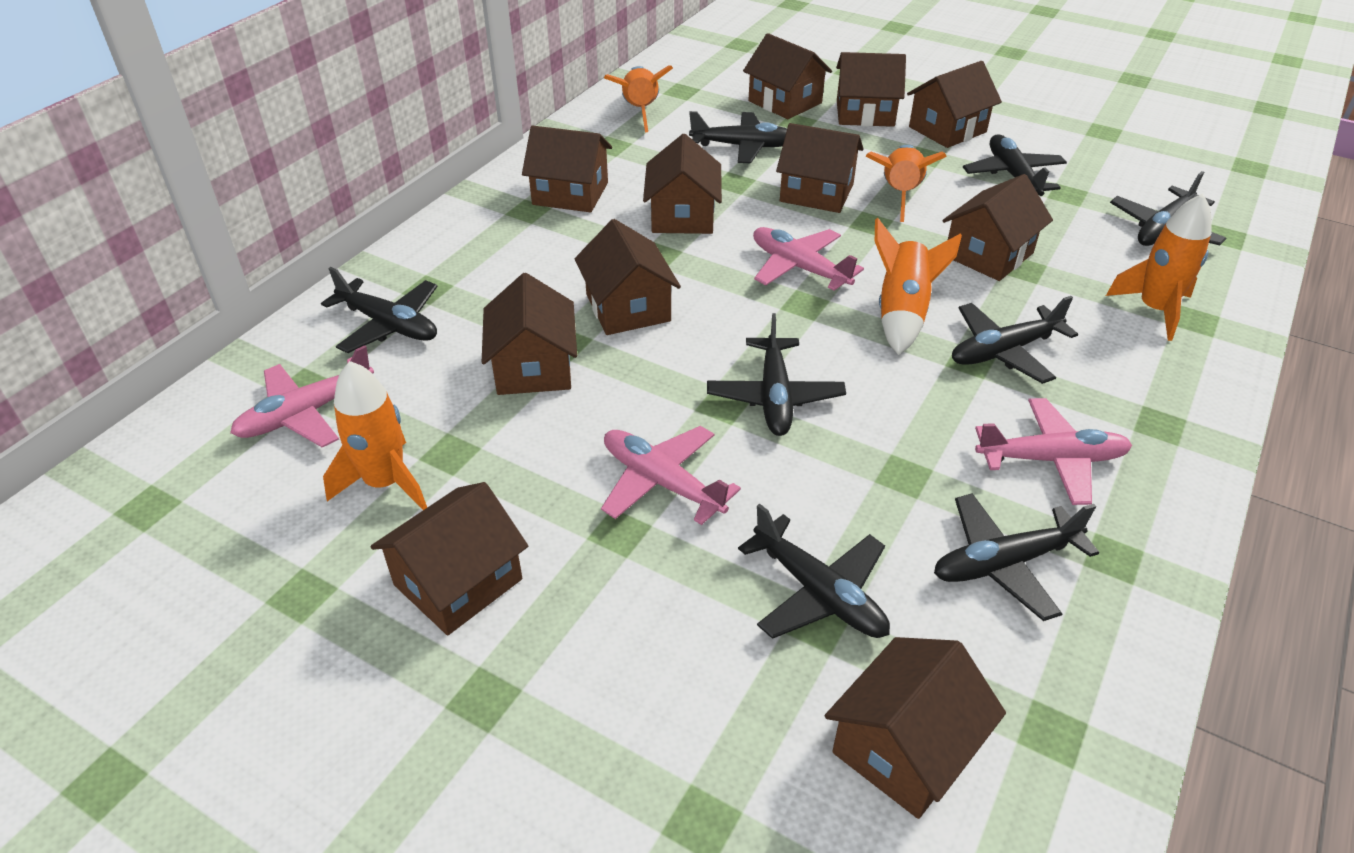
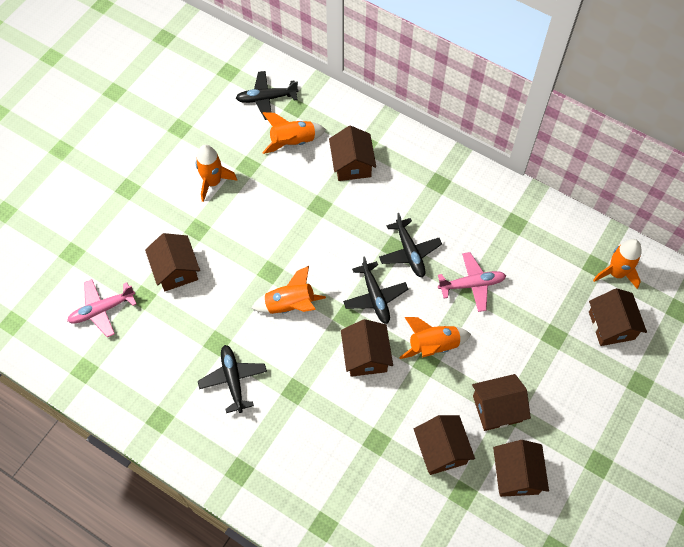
black plane: [321,267,438,353] [689,111,787,163] [707,313,846,436] [738,504,890,639] [934,493,1099,621] [952,296,1078,384] [963,135,1067,196] [1110,171,1226,246] = 8 -> [198,345,267,413] [236,71,299,120] [343,256,408,324] [379,213,442,278] = 4
brown house: [370,482,528,635] [482,273,577,395] [522,126,612,212] [575,219,681,335] [643,134,722,234] [743,33,832,119] [776,123,863,213] [825,637,1006,819] [836,52,906,127] [907,61,1002,148] [942,174,1053,281] = 11 -> [145,233,200,291] [329,125,376,181] [341,319,393,377] [414,415,475,475] [472,374,531,431] [493,440,549,497] [589,288,647,346] = 7
pink plane: [230,345,374,447] [601,426,741,525] [753,227,864,291] [975,398,1132,505] = 4 -> [67,279,137,337] [438,252,506,312] = 2

